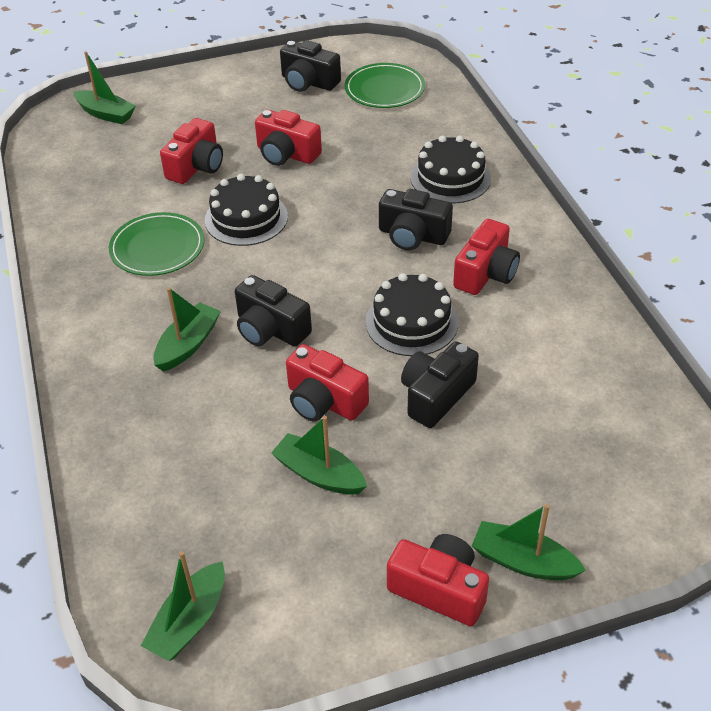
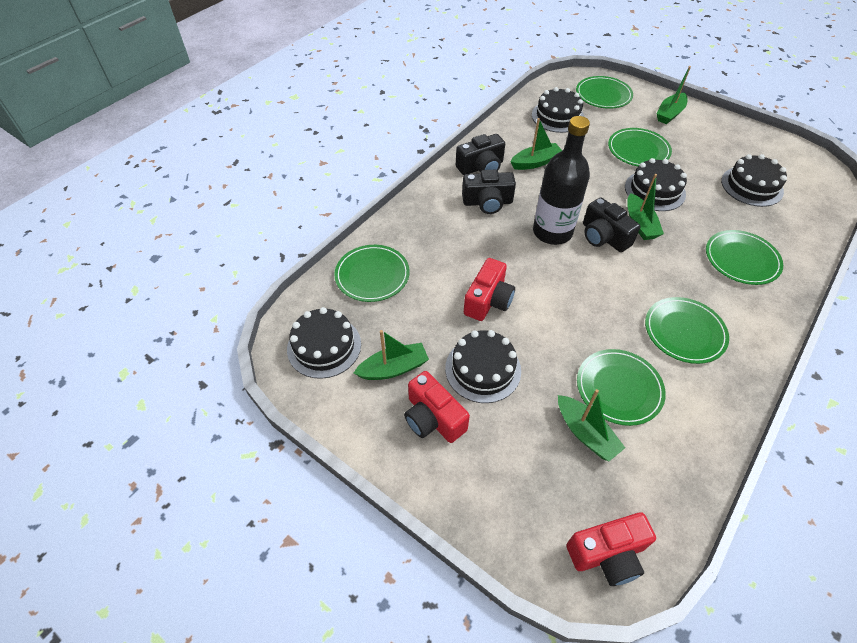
black bottle: none = 0 -> [533,116,590,245] = 1
black cake: [205,174,288,246] [365,273,458,356] [411,135,491,204] = 3 -> [287,307,361,379] [445,330,521,403] [532,87,585,133] [625,158,687,211] [721,154,787,207] = 5
black camera: [235,275,312,347] [280,40,341,92] [379,189,453,250] [401,341,479,428] = 4 -> [456,134,505,175] [462,170,516,214] [583,197,640,252] = 3
green plate: [109,212,205,276] [345,63,425,108] = 2 -> [334,245,410,302] [576,76,633,109] [577,349,666,426] [608,128,672,166] [645,297,729,364] [706,230,783,285] = 6
red camera: [160,118,223,184] [255,110,322,166] [286,344,369,421] [387,534,489,626] [453,219,520,295] = 5 -> [404,371,470,443] [464,258,515,321] [566,512,656,586] = 3

